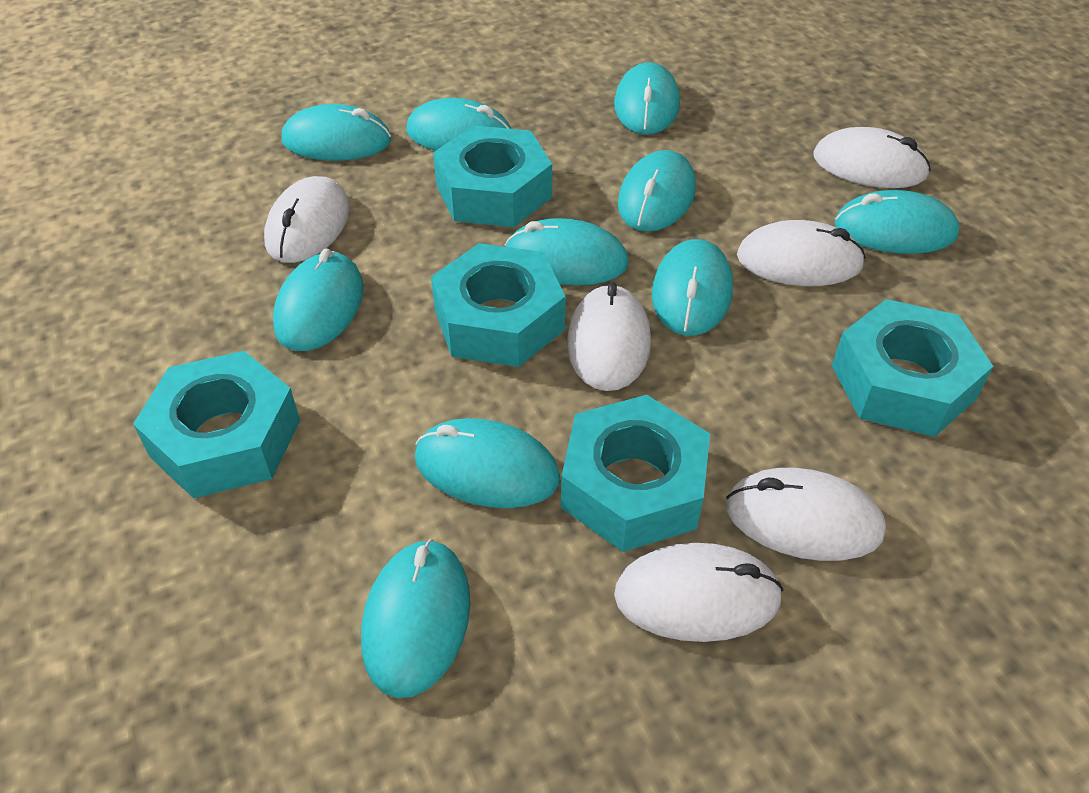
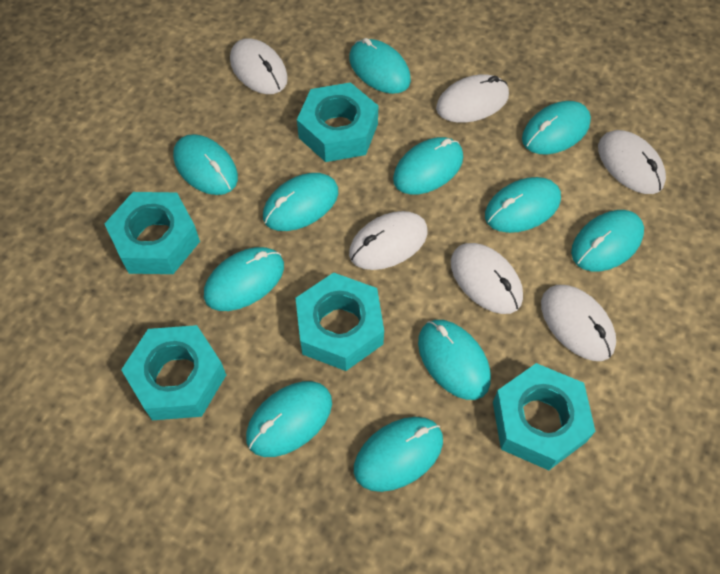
turquoise mouse: [273,249,364,351] [282,104,391,161] [361,539,470,698] [406,98,511,151] [415,418,560,508] [504,218,629,286] [614,62,680,135] [618,150,696,232] [652,239,733,336] [835,190,959,254] = 10 -> [173,134,238,195] [204,247,284,311] [246,381,332,457] [263,173,338,231] [349,38,411,94] [354,417,443,492] [393,137,463,194] [418,320,491,400] [485,177,561,233] [522,101,591,154] [571,210,644,271] = 11

